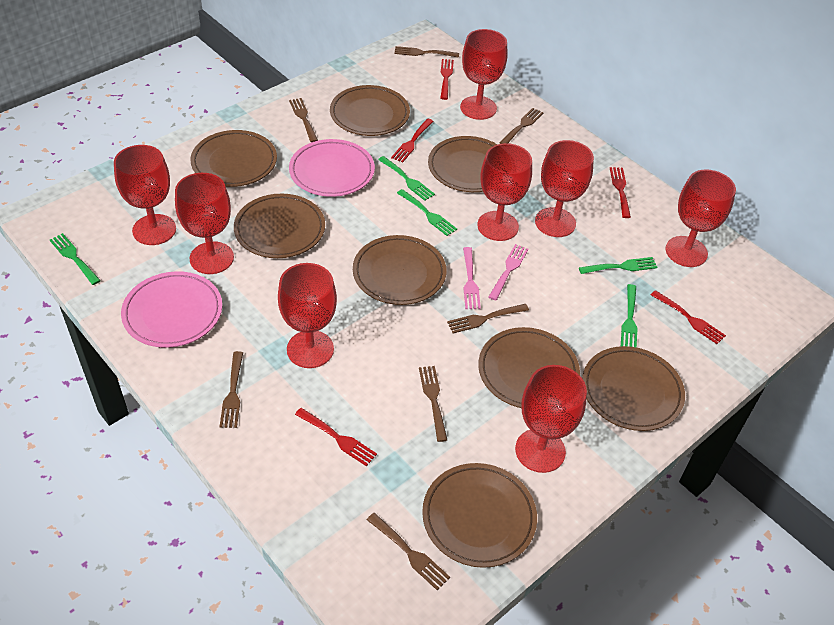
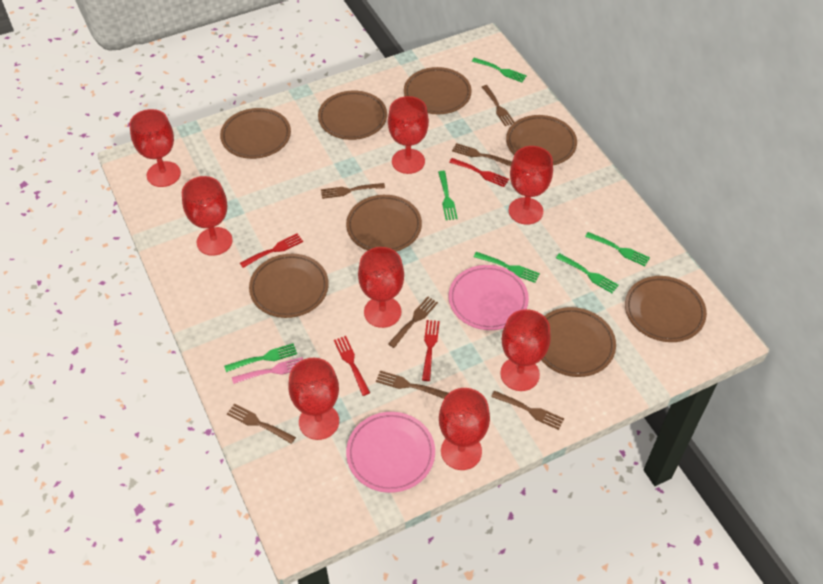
green fork: [50,233,101,285] [378,156,435,201] [397,189,457,236] [579,257,657,274] [621,284,638,348] = 5 -> [224,343,297,372] [438,171,458,220] [472,58,527,82] [474,252,540,283] [556,253,619,293] [585,232,650,266] = 6
pink fork: [463,247,481,309] [489,244,529,300] = 2 -> [232,357,303,384] = 1
red fork: [295,408,377,466] [391,118,434,163] [440,59,454,100] [610,167,631,218] [651,290,726,344] = 5 -> [240,233,303,268] [334,336,370,396] [422,320,440,381] [449,158,509,187] = 4

